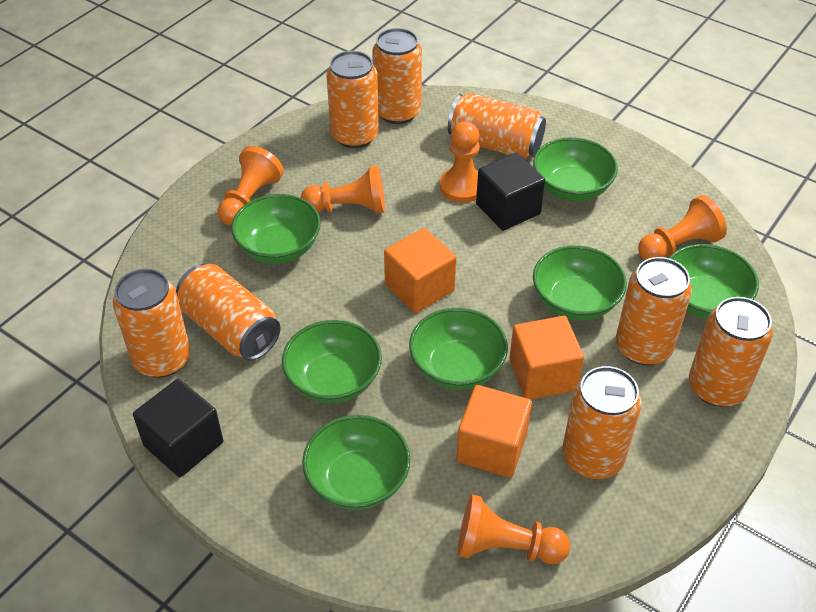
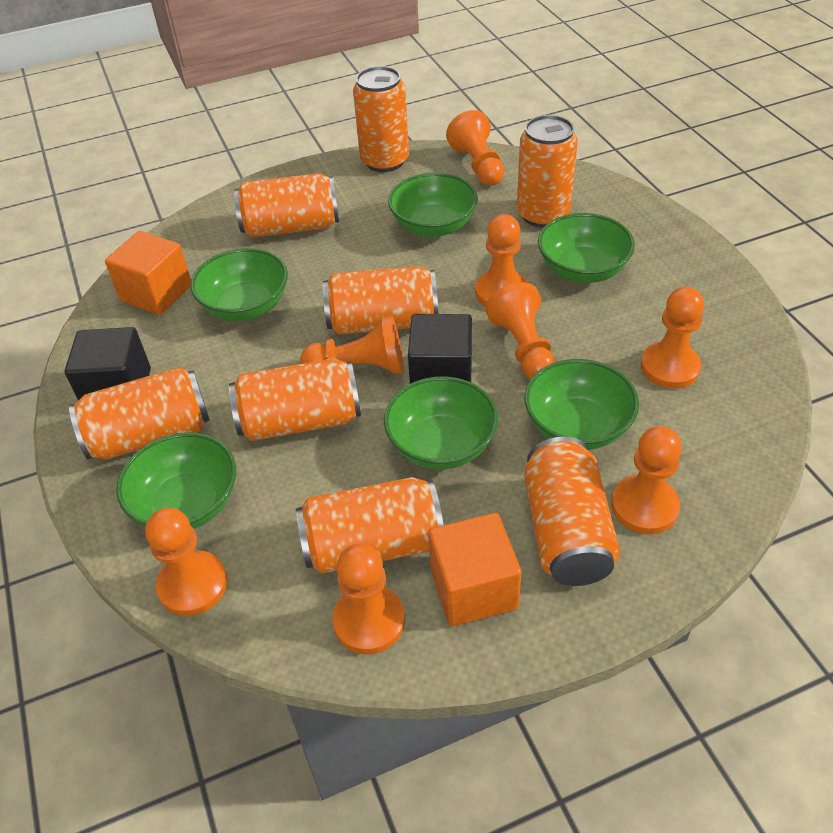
green bowl: [231,194,321,264] [282,320,382,404] [302,415,410,510] [409,308,508,390] [533,137,618,201] [533,245,627,321] [669,244,759,319] = 7 -> [116,432,236,529] [190,248,288,321] [384,377,498,469] [388,173,478,237] [524,359,639,450] [538,213,635,283] = 6
orange cube: [384,228,457,313] [456,385,532,478] [509,316,584,400] = 3 -> [105,231,191,315] [428,513,522,626] = 2
orange pawn: [217,146,284,226] [300,165,385,214] [440,121,479,203] [458,494,570,564] [638,195,727,260] = 5 -> [145,508,227,616] [300,316,404,374] [332,544,405,654] [446,110,504,186] [475,214,528,307] [485,282,556,379] [611,426,682,534] [641,287,704,389] = 8

